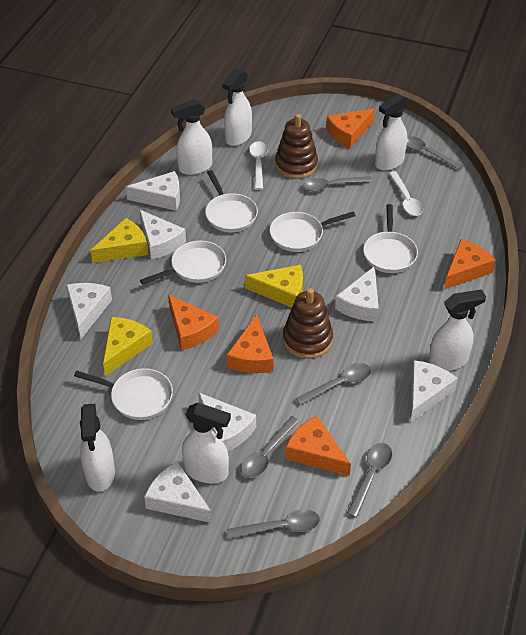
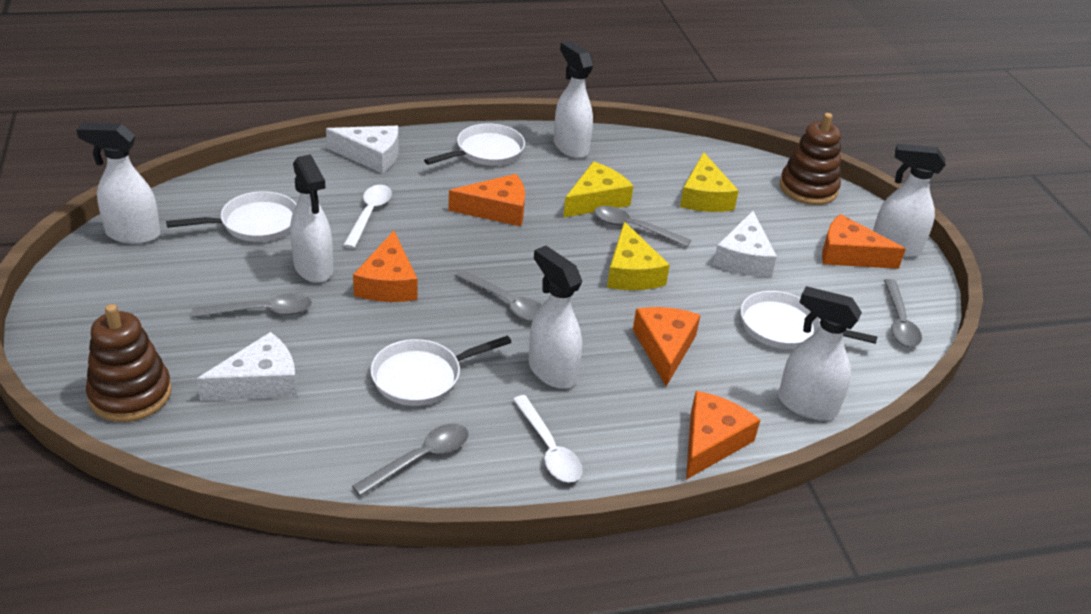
grey spoon: [226,509,320,539] [241,416,299,478] [295,363,371,405] [304,176,373,192] [347,443,392,518] [406,136,463,170] = 6 -> [192,293,312,318] [352,424,469,496] [455,270,542,321] [594,206,691,247] [884,279,922,347] = 5
white cheese: [66,283,112,339] [126,171,180,211] [140,210,186,260] [144,461,212,523] [198,392,256,451] [335,266,379,322] [410,360,458,423] = 7 -> [197,332,297,401] [326,126,399,174] [713,211,777,277] = 3
white pan: [74,368,173,420] [140,241,226,284] [205,170,258,232] [270,212,356,252] [363,204,418,273] = 5 -> [166,191,297,242] [370,335,512,406] [424,123,525,166] [740,291,877,349] = 4

